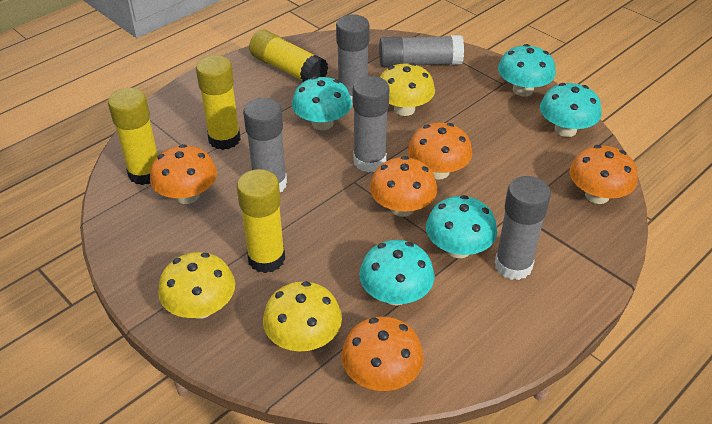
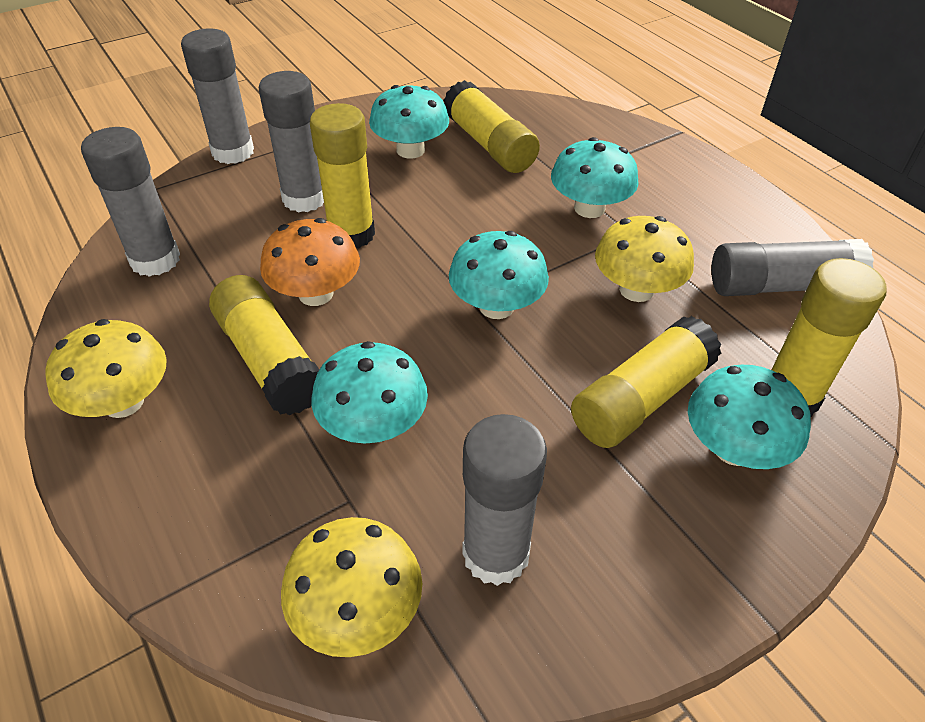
orange mushroom: [150,144,217,204] [342,317,424,391] [370,156,437,217] [408,123,472,180] [569,145,638,204] = 5 -> [260,218,360,306] = 1
yellow glue stick: [108,88,158,185] [196,55,241,150] [237,169,285,273] [249,30,328,82] = 4 -> [209,275,320,415] [310,103,375,248] [443,80,540,173] [571,316,721,448] [771,258,887,417] = 5

